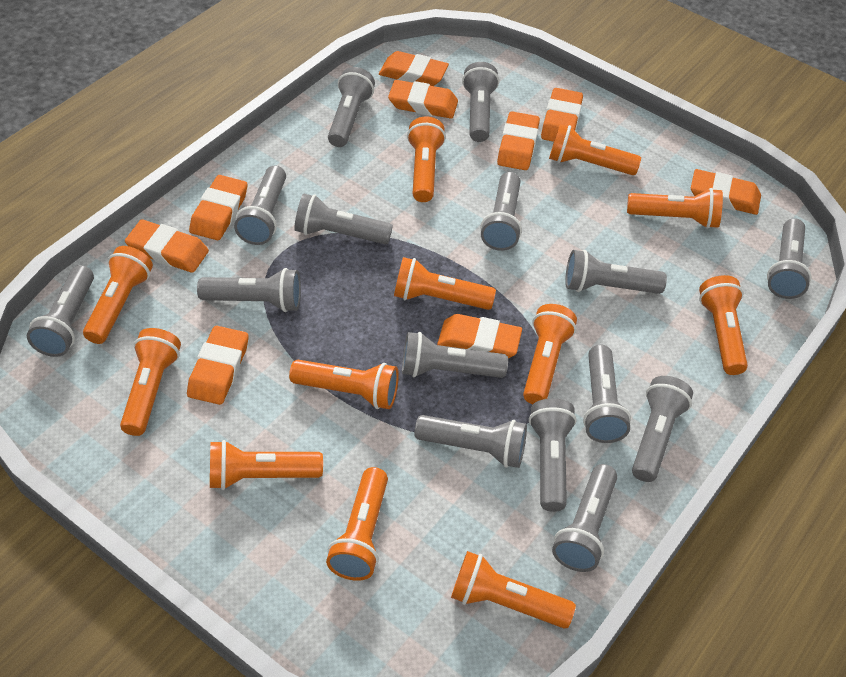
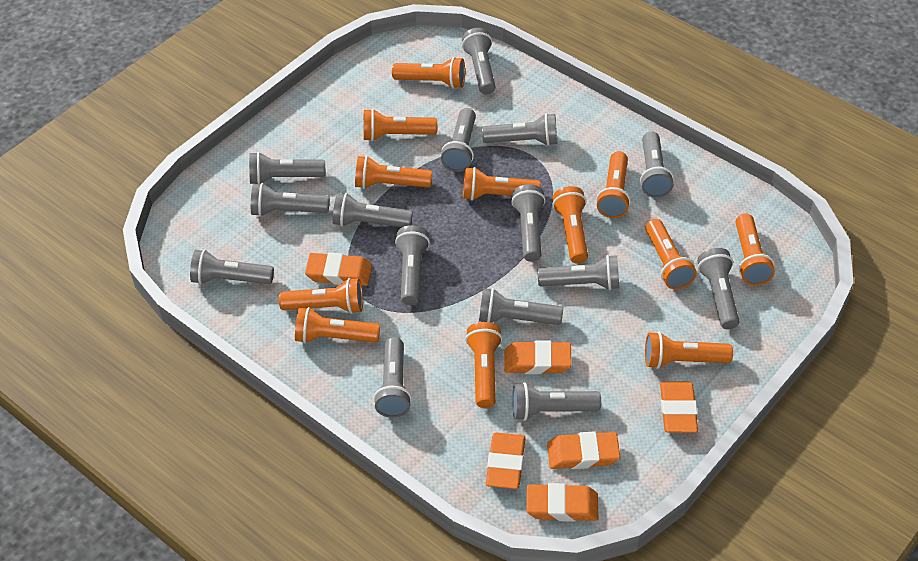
orange eraser: [125,219,209,273] [187,326,248,405] [189,175,248,240] [379,51,449,86] [388,80,458,119] [437,314,522,358] [497,111,540,170] [541,88,583,142] [691,169,761,215] = 9 -> [305,253,372,286] [486,432,525,489] [504,340,572,374] [526,483,598,522] [547,431,620,469] [660,382,698,433] = 6

